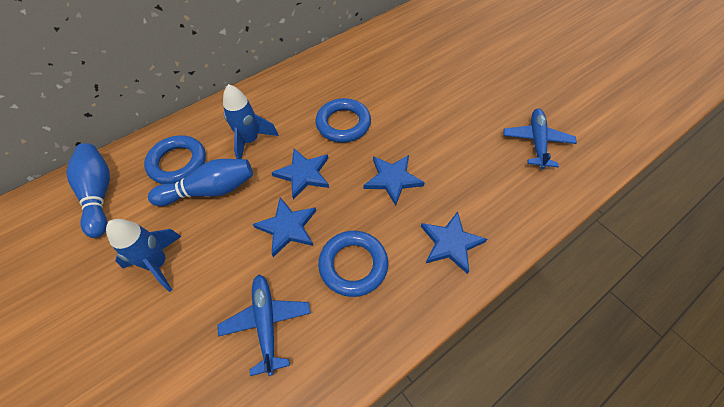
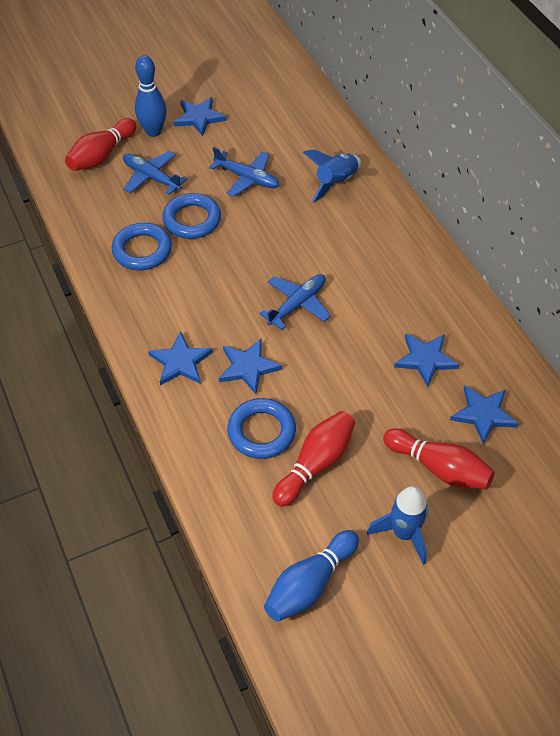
blue plane: [217,275,311,376] [503,108,577,169] = 2 -> [123,151,187,195] [209,147,279,197] [259,274,331,330] = 3
blue star: [253,198,316,257] [271,148,329,200] [364,155,425,206] [421,211,487,274] = 4 -> [148,331,213,386] [173,97,227,136] [219,339,282,394] [394,333,460,387] [450,386,519,444] = 5
red bowling pin: none = 0 -> [65,118,137,171] [272,411,355,507] [383,428,495,489] = 3

